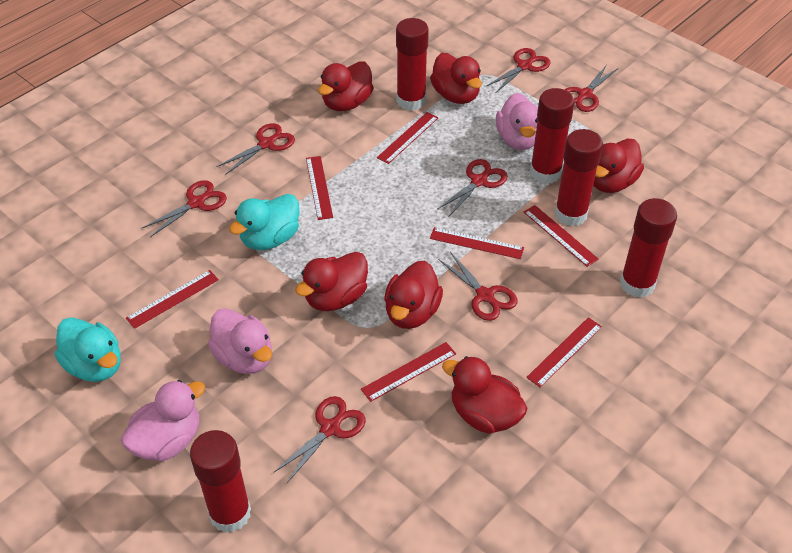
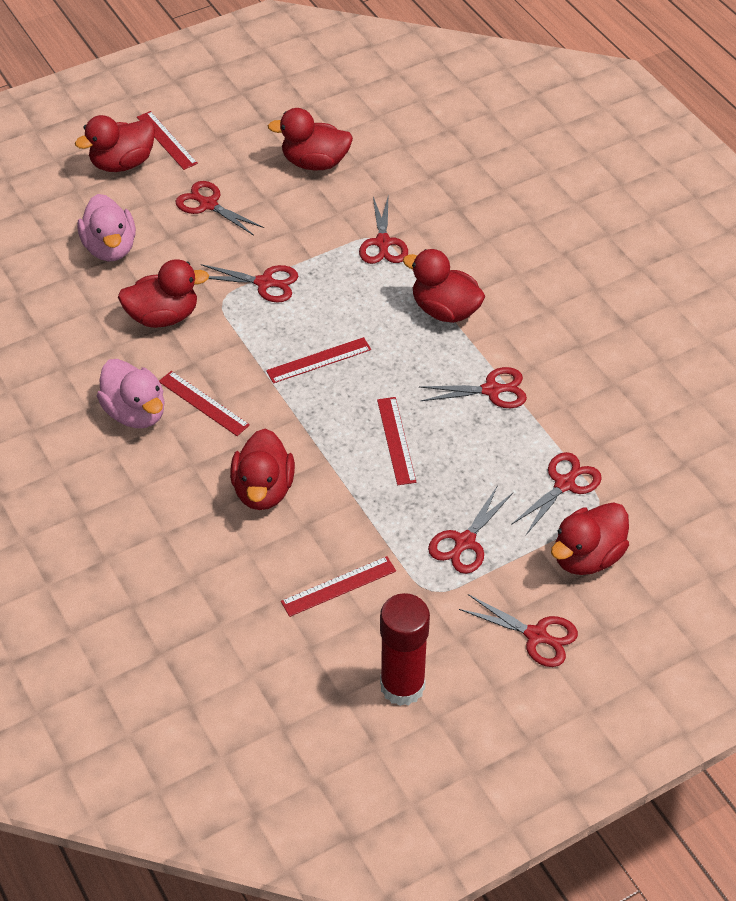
pink duck: [121,380,205,461] [208,308,272,374] [496,93,538,150] = 3 -> [77,194,136,261] [97,359,165,428] = 2
red glue stick: [190,430,251,533] [396,18,429,111] [530,88,575,184] [554,129,603,226] [620,198,677,298] = 5 -> [380,593,430,706] = 1
red ruler: [126,270,219,329] [306,156,333,220] [361,342,456,402] [377,112,438,164] [430,227,524,259] [524,205,599,267] [526,317,602,388] = 7 -> [137,111,198,170] [159,371,250,436] [266,337,371,384] [281,556,396,617] [377,397,416,485] = 5
turquoise duck: [55,317,120,382] [229,194,299,250] = 2 -> none = 0

